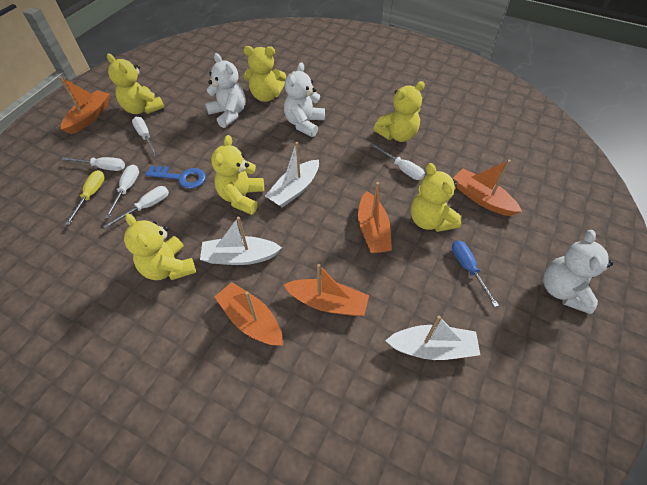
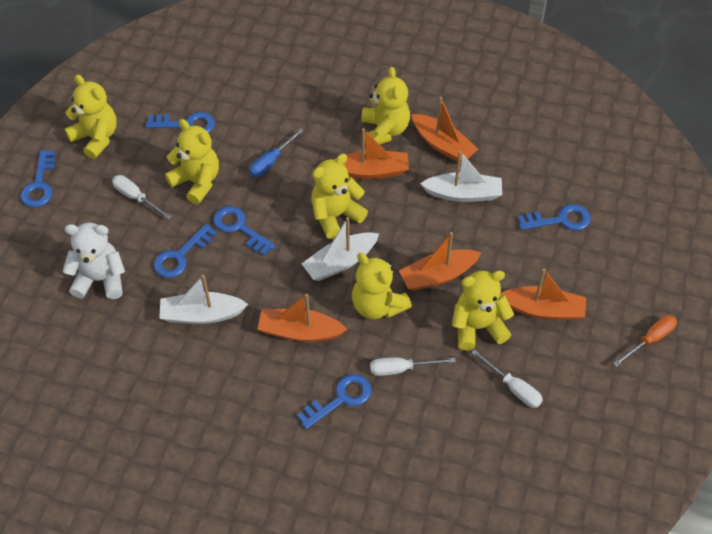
blue key: [145,165,206,189] = 1 -> [20,150,56,207] [146,112,215,133] [154,224,217,278] [213,206,275,255] [297,374,372,429] [518,204,591,231] = 6
orange screwdriver: none = 0 -> [613,315,677,367] = 1
white screwdriver: [61,157,125,171] [104,186,169,229] [105,165,139,218] [132,117,158,156] [371,144,425,180] = 5 -> [112,175,172,220] [370,357,456,376] [471,349,543,408] = 3
white teddy bear: [205,53,246,128] [284,62,325,137] [544,230,613,314] = 3 -> [63,222,125,299] = 1
yellow screwdriver: [65,170,105,225] = 1 -> none = 0

